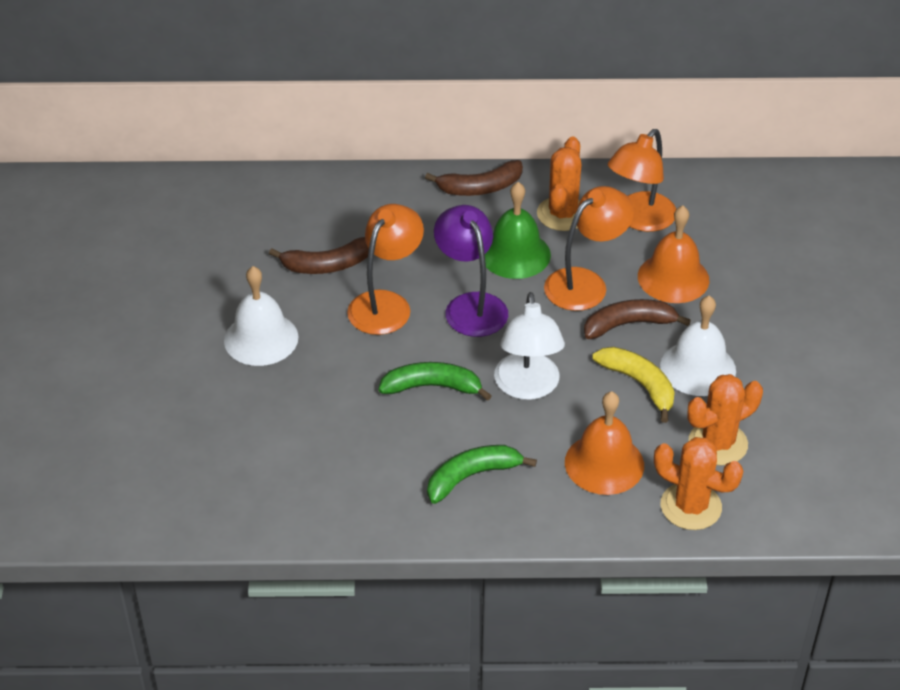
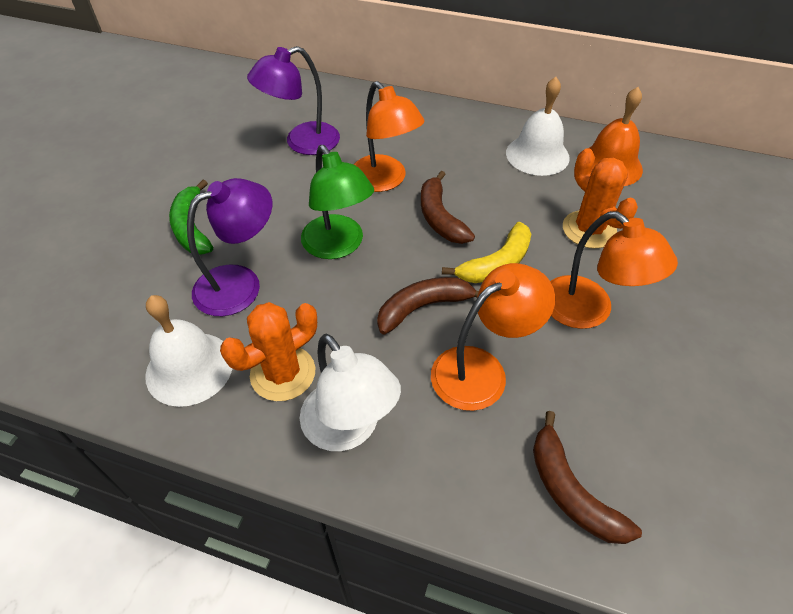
green banana: [378,362,492,401] [427,445,537,504] = 2 -> [169,180,213,255] = 1
green bell: [485,182,551,279] = 1 -> none = 0
green lamp: none = 0 -> [301,145,374,259] = 1
orange bell: [565,391,644,495] [638,206,709,303] = 2 -> [588,87,643,186] = 1
orange cactus: [537,136,582,231] [654,437,743,530] [687,374,763,466] = 3 -> [220,302,317,401] [563,148,638,249] = 2
purple lamp: [434,205,508,337] = 1 -> [187,178,272,316] [247,46,340,155] = 2

